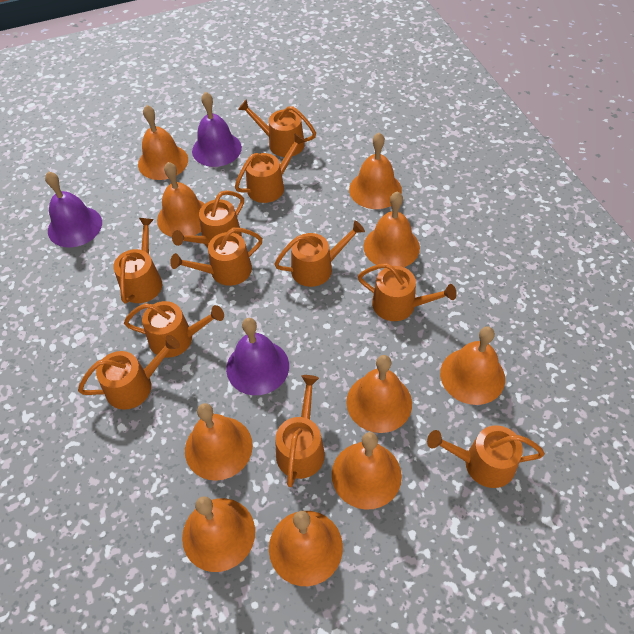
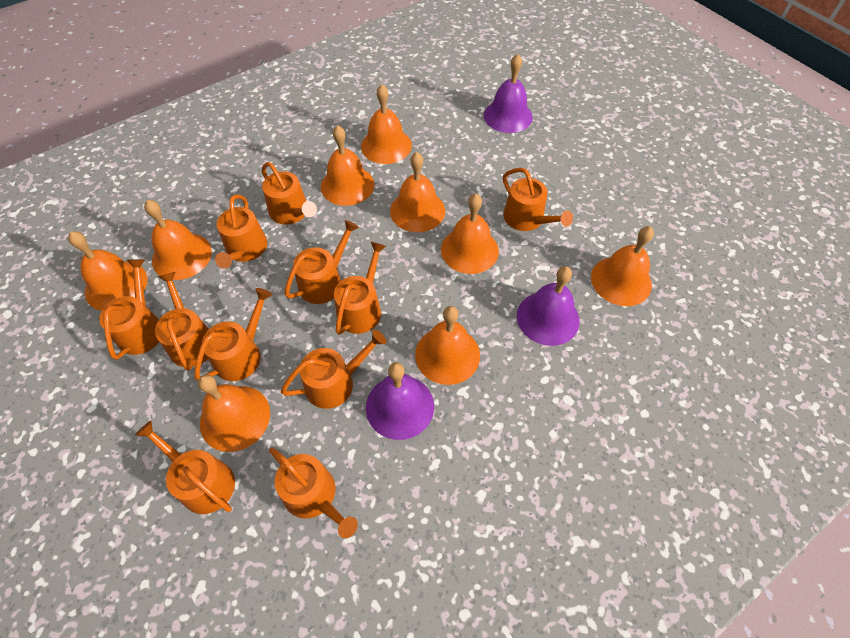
orange bell: [138,105,188,180] [157,162,205,237] [182,496,255,572] [185,403,253,481] [269,511,343,586] [332,432,402,510] [346,355,412,433] [349,133,402,209] [364,192,420,267] [440,326,505,405] = 10 -> [68,231,147,311] [144,200,212,280] [198,375,270,452] [321,125,374,206] [361,84,412,164] [390,152,445,232] [415,306,480,385] [441,194,499,274] [591,226,654,306] = 9

